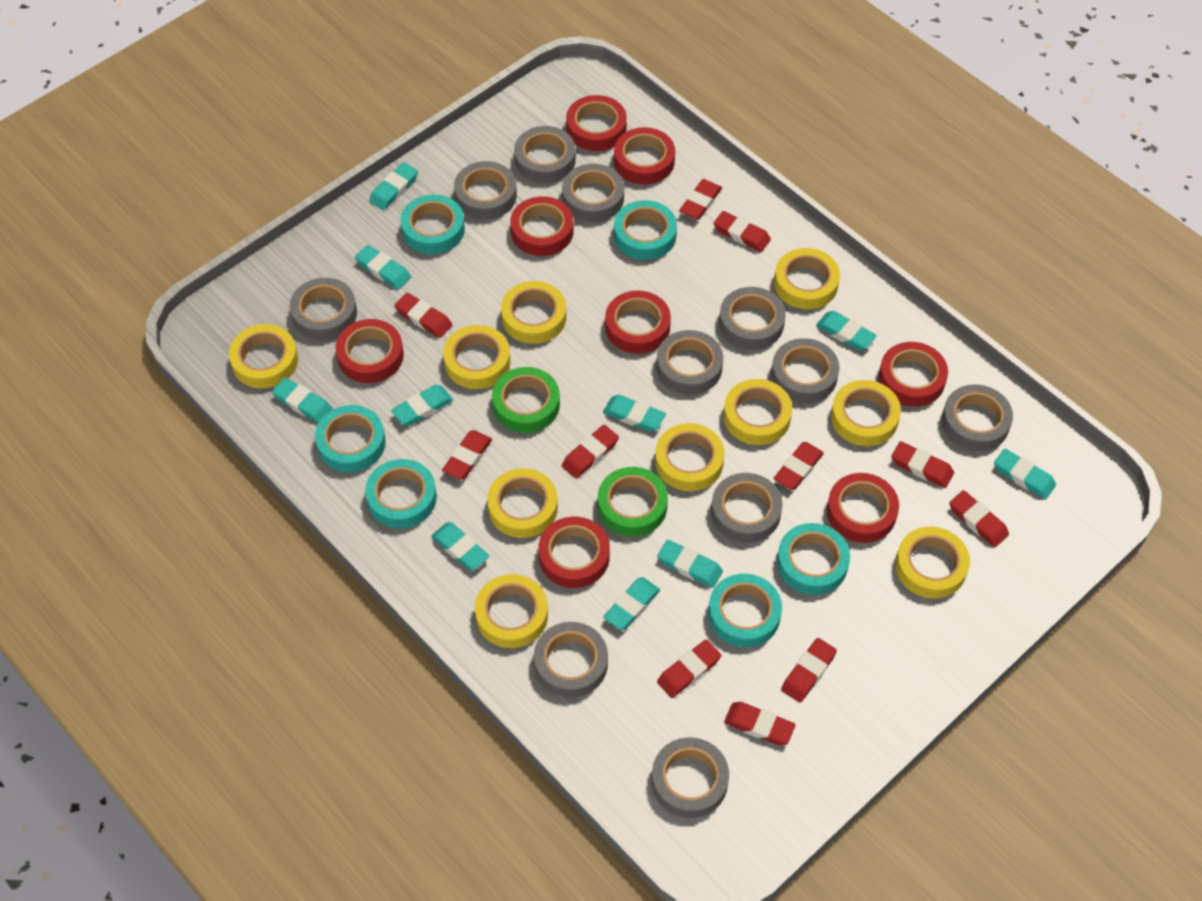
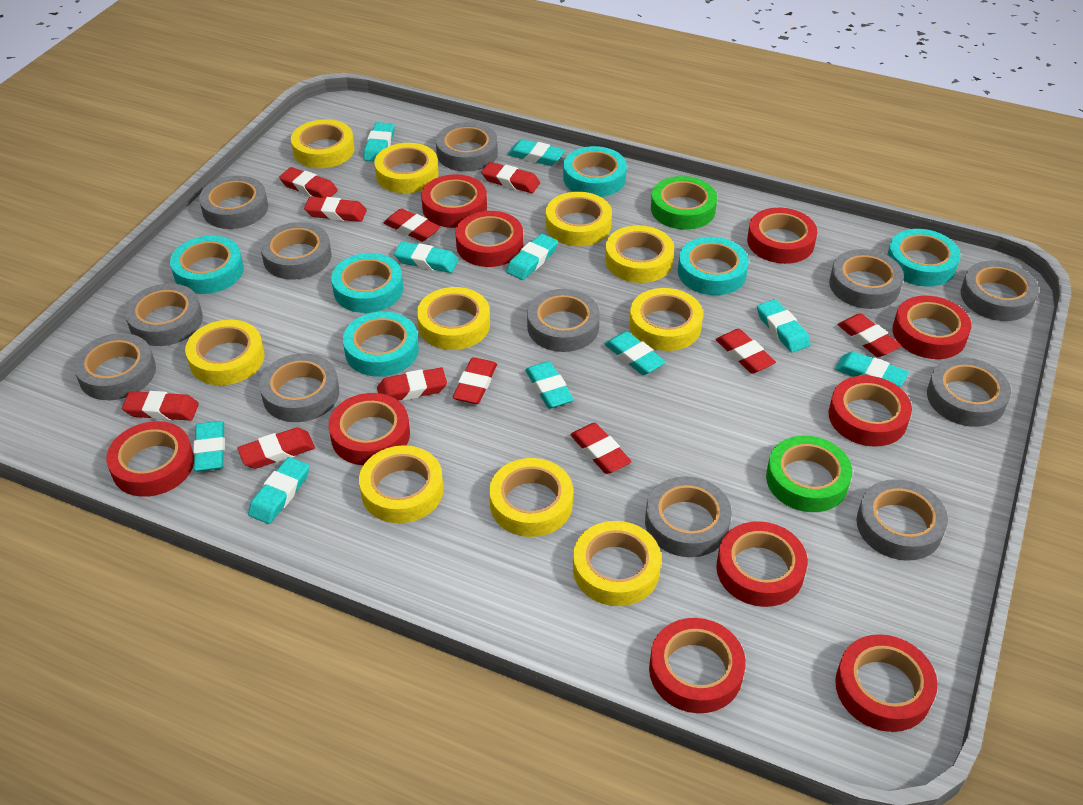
grey tape: [290,278,357,340] [454,161,517,220] [514,126,576,183] [534,622,608,698] [562,164,624,222] [652,737,729,818] [656,330,723,395] [711,473,782,543] [719,287,786,350] [771,338,839,403] [942,384,1013,451] = 11 -> [73,333,156,400] [125,284,203,346] [199,176,268,229] [259,353,339,422] [260,222,332,280] [436,122,498,171] [527,289,600,352] [645,476,732,557] [829,249,904,309] [857,479,948,561] [927,357,1011,427] [961,261,1039,321] = 12
red tape: [335,319,404,383] [510,197,574,256] [538,517,610,588] [566,95,627,151] [605,291,671,354] [614,127,675,185] [827,473,899,543] [878,342,948,407] = 8 -> [106,421,194,497] [328,393,410,465] [421,174,487,228] [456,211,523,267] [649,618,746,713] [716,521,808,607] [747,208,817,264] [828,375,912,447] [835,634,938,732] [892,296,971,359] = 10

